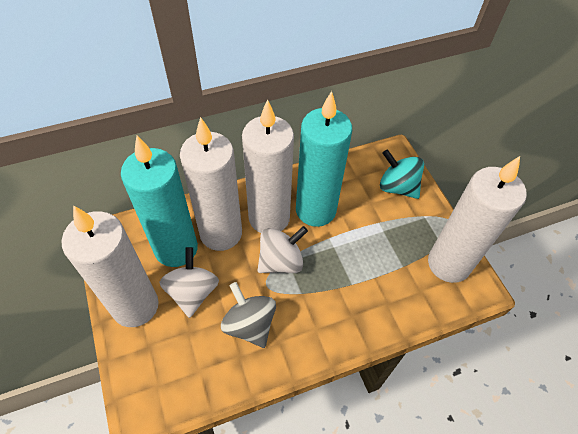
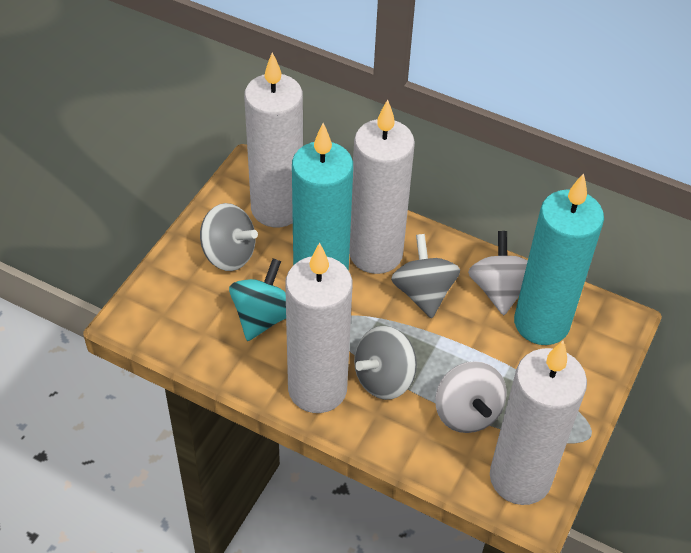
grey spinning top: [221,282,276,348] = 1 -> [200,203,258,271] [354,326,417,400] [391,234,460,319] = 3

